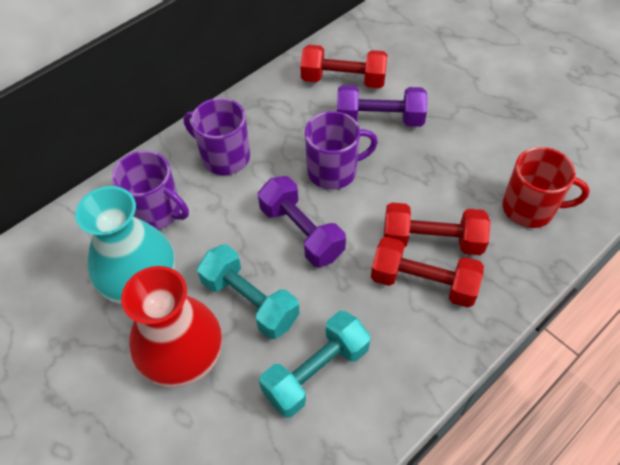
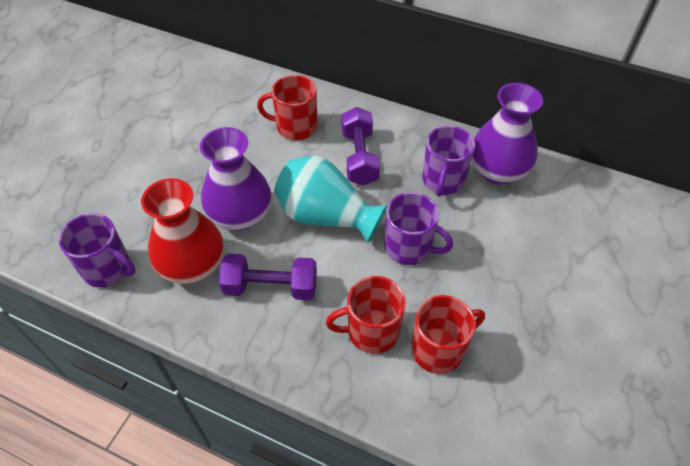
purple vase: none = 0 -> [200,127,271,231] [472,83,543,185] = 2
red dumbbell: [300,45,388,88] [371,237,484,307] [384,202,490,255] = 3 -> none = 0
red mug: [502,147,590,228] = 1 -> [257,75,318,140] [326,276,406,354] [411,295,485,374] = 3
turquoise dumbbell: [197,244,300,339] [259,311,371,418] = 2 -> none = 0

